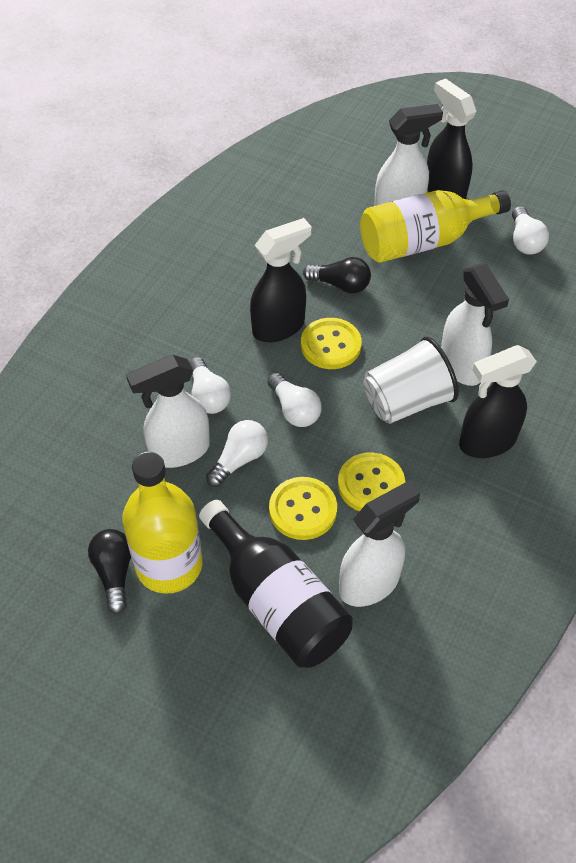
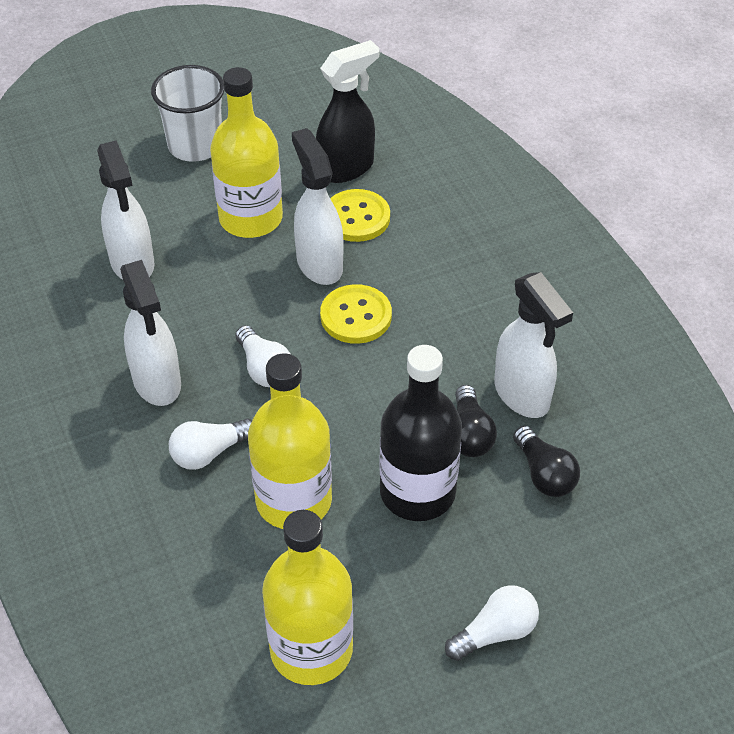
black spray bottle: [250,218,312,342] [427,78,477,199] [459,345,537,458] = 3 -> [316,40,379,183] = 1
white light bulb: [189,357,231,414] [206,420,268,487] [267,373,322,427] [512,206,549,254] = 4 -> [169,418,252,470] [235,325,290,387] [445,585,539,661] = 3
yellow bottle: [122,452,203,594] [360,190,511,263] = 2 -> [210,67,283,238] [248,353,332,529] [262,510,353,685] = 3
yellow button: [269,477,337,540] [301,318,362,369] [338,452,405,511] = 3 -> [320,284,392,344] [330,189,390,242] = 2

